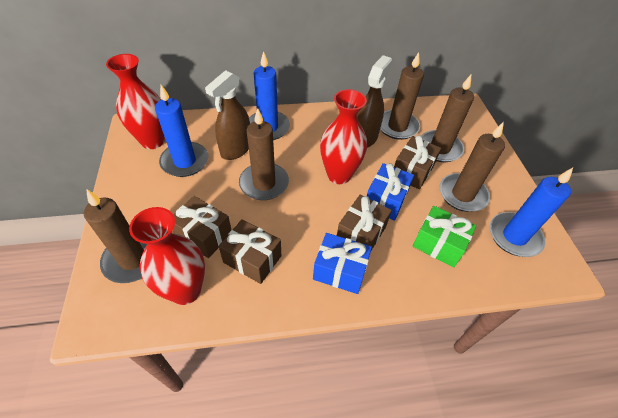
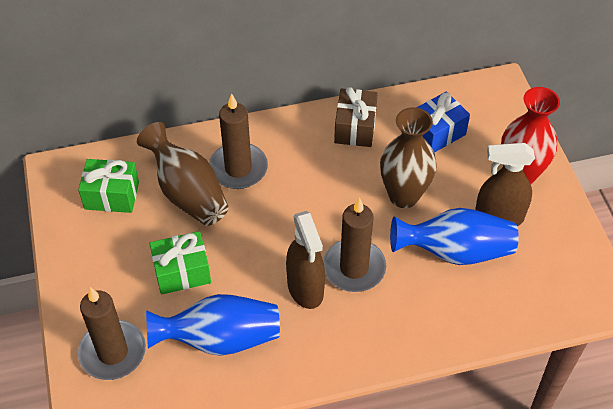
blue candle: [155,85,208,177] [249,51,290,140] [490,168,573,257] = 3 -> none = 0
blue gift: [313,233,372,294] [367,163,414,221] = 2 -> [416,92,470,153] = 1
blue vase: none = 0 -> [146,294,280,356] [390,208,519,265] = 2
brown candle: [84,189,147,283] [239,108,289,200] [380,52,424,140] [421,75,474,162] [439,122,505,212] = 5 -> [78,287,146,380] [209,94,268,189] [323,197,386,292] = 3
brown gift: [173,196,231,258] [219,219,281,284] [337,195,392,251] [394,135,441,189] = 4 -> [334,87,378,147] = 1
brown vase: none = 0 -> [137,122,229,226] [380,107,437,208] = 2
green gift: [413,206,476,267] = 1 -> [78,159,139,213] [149,231,211,295] = 2
red vase: [106,54,165,149] [129,207,205,305] [320,89,367,184] = 3 -> [501,87,560,184] = 1

